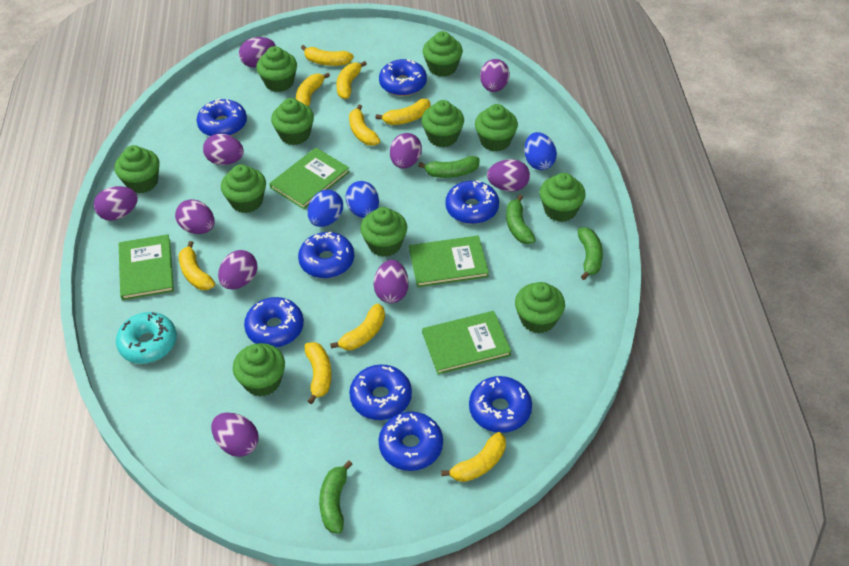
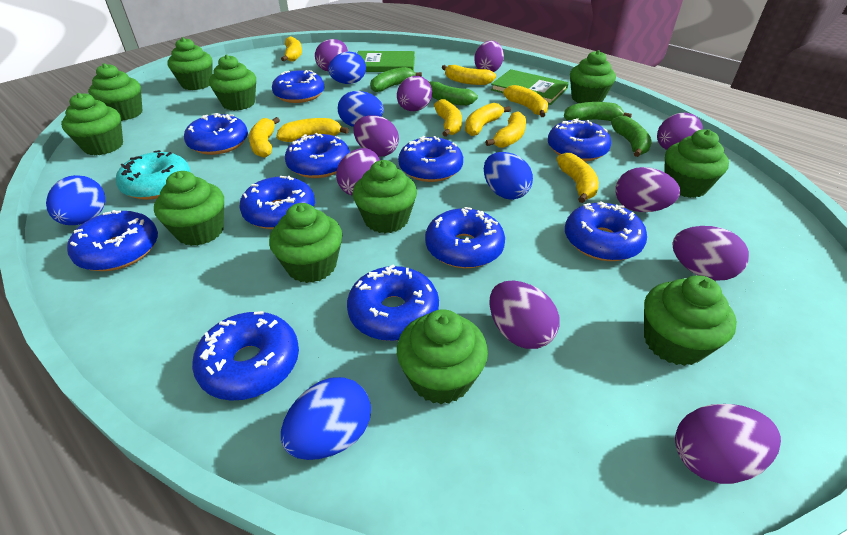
blue donut: [197,99,247,136] [244,297,304,348] [298,231,354,278] [349,364,412,420] [379,59,427,96] [379,411,443,471] [445,180,499,224] [469,376,532,433] = 8 -> [67,210,158,271] [184,113,248,155] [192,311,299,401] [239,176,315,229] [272,70,324,103] [285,133,350,178] [347,265,439,341] [398,136,463,182] [425,207,505,268] [548,118,611,161] [565,201,647,261] = 11
blue egg: [308,190,343,227] [346,181,379,218] [524,132,557,170] = 3 -> [46,175,105,225] [281,377,371,460] [328,51,366,84] [338,91,384,127] [484,152,533,200] = 5
green book: [119,234,174,300] [269,148,350,209] [409,236,489,287] [422,311,512,375] = 4 -> [357,51,415,72] [491,69,569,105] = 2

